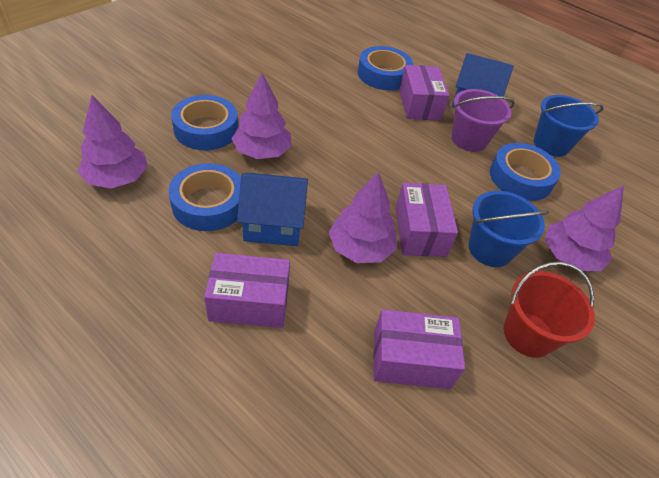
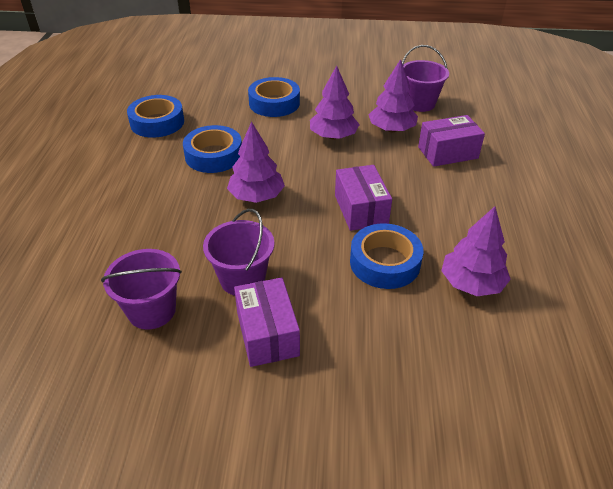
blue bucket: [469,191,549,267] [534,95,603,157] = 2 -> none = 0
blue house: [237,173,308,246] [452,53,514,108] = 2 -> none = 0
purple box: [204,253,290,328] [373,309,465,389] [395,183,458,257] [399,65,449,120] = 4 -> [234,277,300,367] [335,165,392,231] [418,115,485,167] = 3
purple bucket: [451,89,515,152] = 1 -> [101,249,182,330] [203,209,274,296] [402,45,449,112] = 3
red bucket: [504,262,595,358] = 1 -> none = 0

